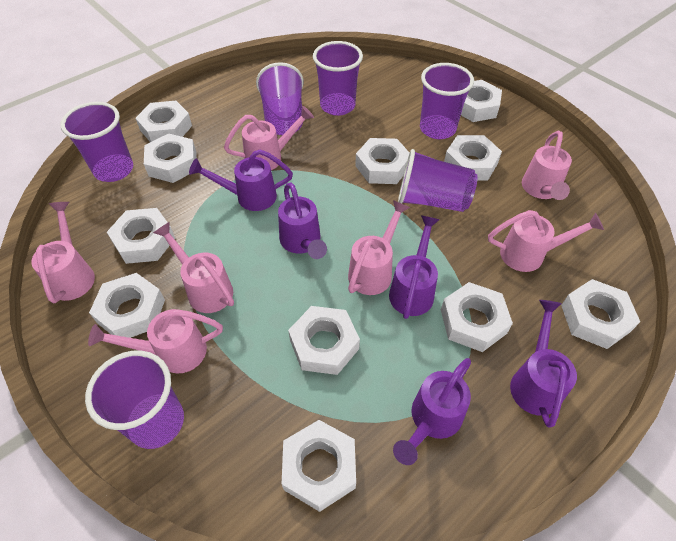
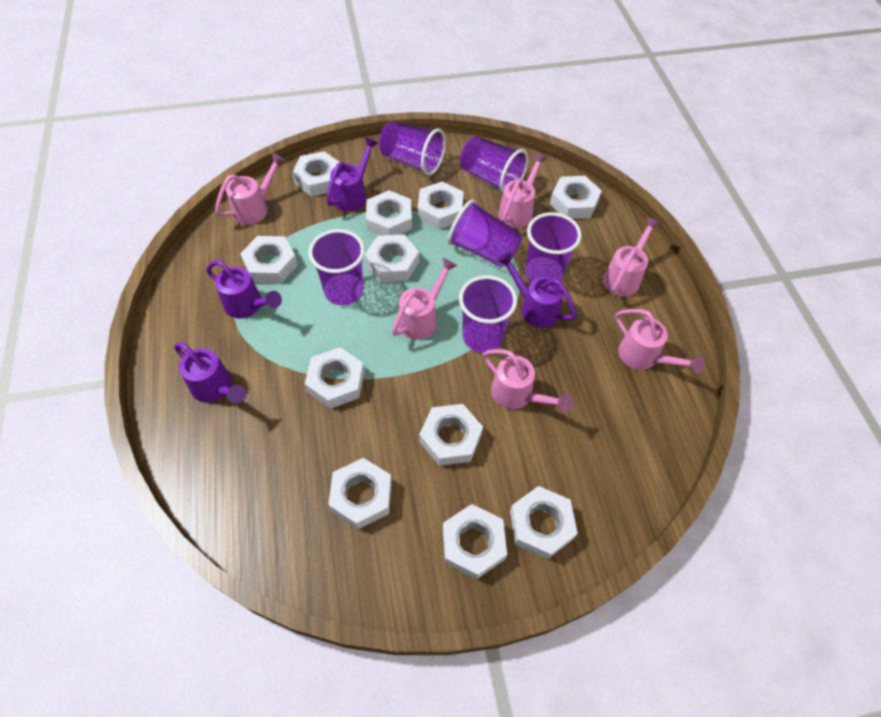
pink watering can: [31,202,95,303] [88,309,223,373] [153,222,234,313] [224,106,314,170] [348,200,410,295] [488,210,604,272] [522,131,572,200] = 7 -> [215,153,286,225] [392,258,457,340] [483,349,572,413] [498,153,548,228] [603,217,661,296] [615,309,705,374] = 6
purple watering can: [189,149,293,211] [278,182,327,259] [389,216,440,319] [393,358,471,465] [510,300,577,428] = 5 -> [174,342,246,404] [206,260,282,318] [326,137,378,212] [497,252,577,328] = 4

